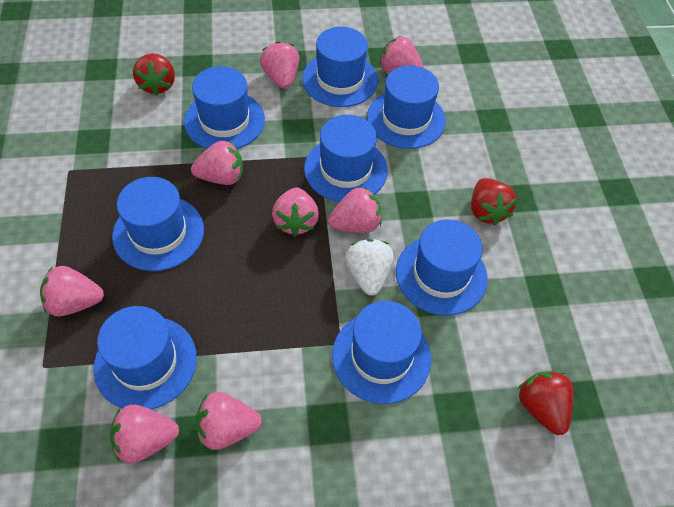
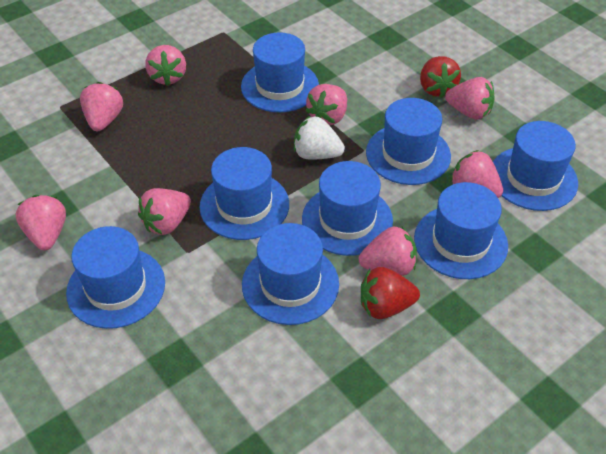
red strawberry: [133,53,175,95] [471,178,516,225] [518,371,574,435] = 3 -> [361,267,420,319] [420,56,461,98] = 2

